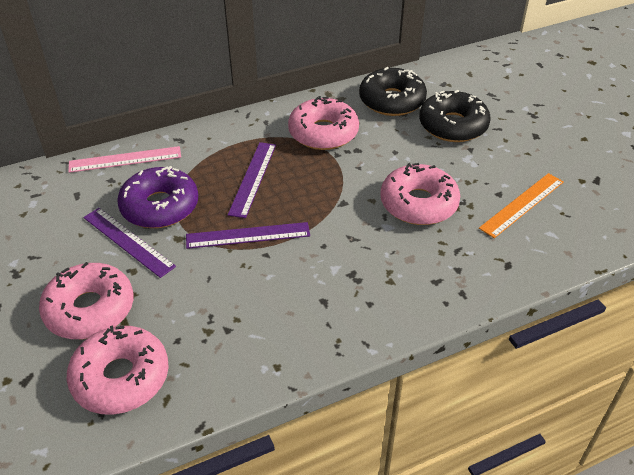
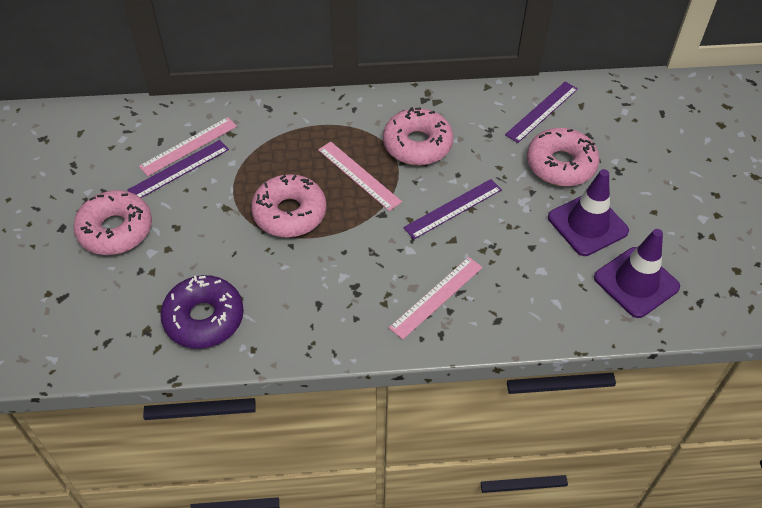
black donut: [359,67,427,116] [419,90,491,142] = 2 -> none = 0
orange ruler: [479,173,564,238] = 1 -> none = 0
pink ruler: [68,146,181,173] = 1 -> [139,117,237,176] [318,141,402,211] [389,257,483,340] = 3
purple traffic cone: none = 0 -> [548,169,629,256] [594,229,680,318] = 2

